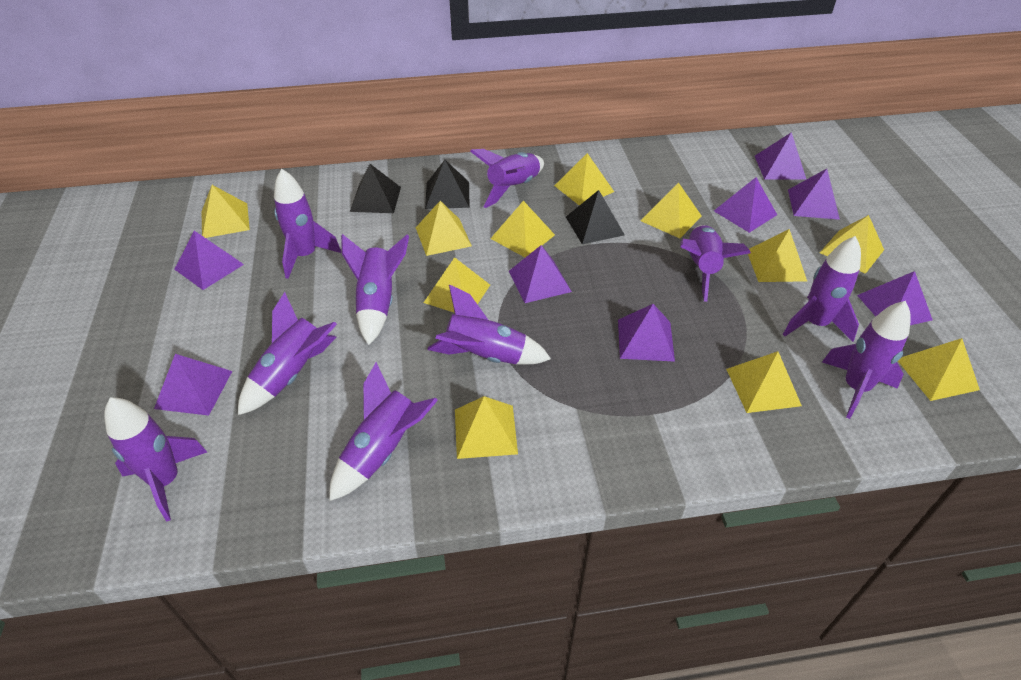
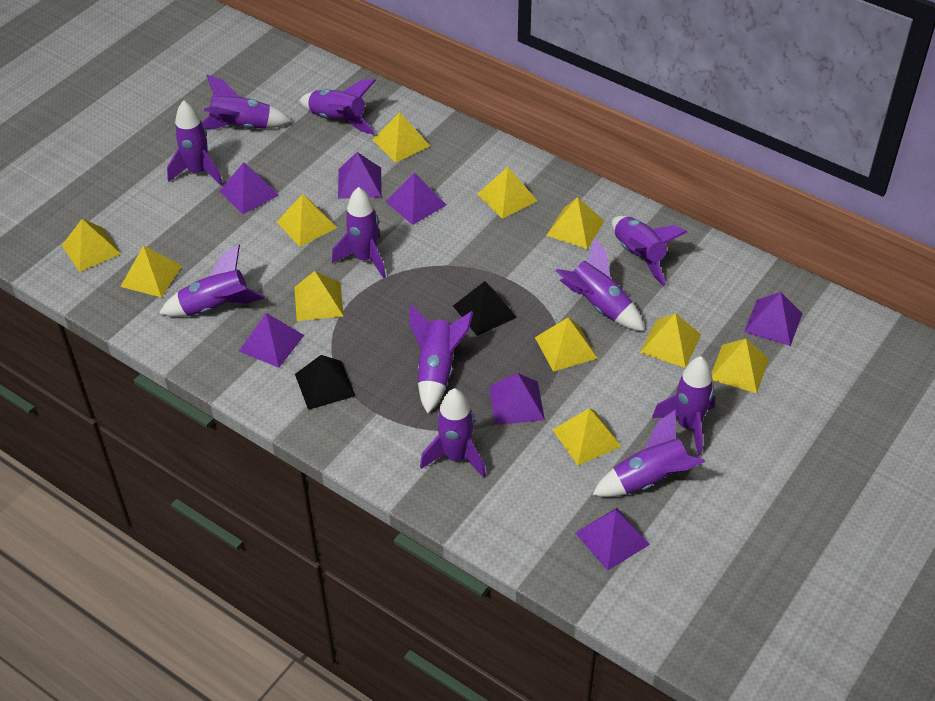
black pyramid: [350,164,401,213] [425,160,470,209] [566,190,625,244] = 3 -> [295,355,355,410] [453,281,517,336] = 2
purple pyramid: [154,354,232,416] [174,231,244,290] [509,245,572,303] [618,304,675,362] [714,177,777,233] [755,132,807,180] [788,169,840,220] [857,271,933,325] = 8 -> [219,162,279,214] [239,313,304,368] [338,152,382,199] [386,172,446,225] [489,373,545,425] [575,508,650,571] [744,292,803,346] = 7
purple rocket: [104,397,207,522] [238,292,337,415] [274,169,341,279] [329,362,438,501] [341,234,409,345] [427,284,551,364] [470,149,544,208] [680,225,751,302] [783,236,861,342] [822,301,911,419] = 10 -> [159,244,266,317] [167,100,223,185] [202,75,292,130] [299,79,376,135] [332,187,386,279] [409,305,473,414] [420,388,486,478] [556,237,645,332] [592,410,705,497] [612,216,687,286] [652,356,715,456] = 11

